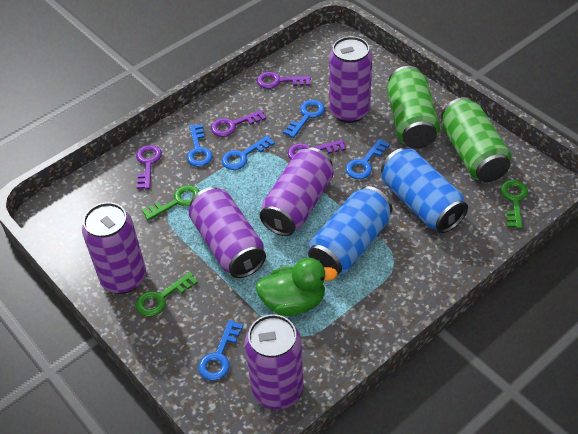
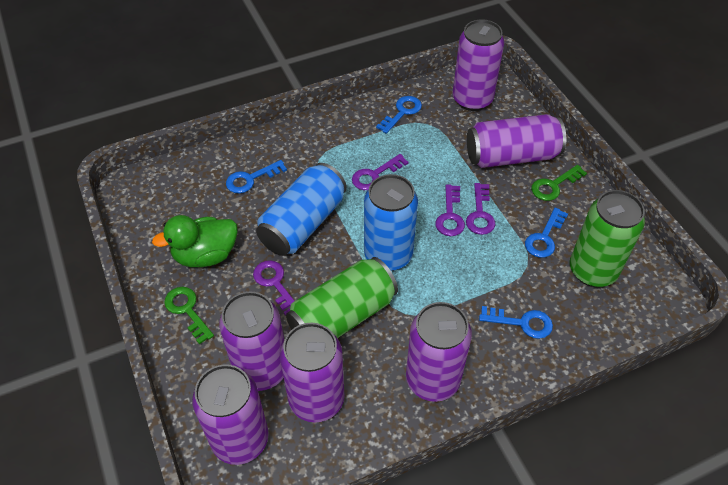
blue key: [187,124,213,167] [198,320,243,381] [221,135,275,170] [283,100,325,138] [345,139,390,179] = 5 -> [226,160,287,193] [376,96,422,134] [479,306,553,339] [525,208,568,258] = 4
green key: [136,272,198,316] [142,185,200,220] [500,180,528,229] = 3 -> [164,287,214,344] [531,165,587,201] = 2
purple can: [82,202,146,293] [189,187,266,278] [245,314,304,410] [260,148,334,236] [329,36,372,123] = 5 -> [192,364,269,465] [219,291,284,391] [280,323,344,423] [406,302,472,402] [452,19,504,111] [467,114,566,168] = 6

